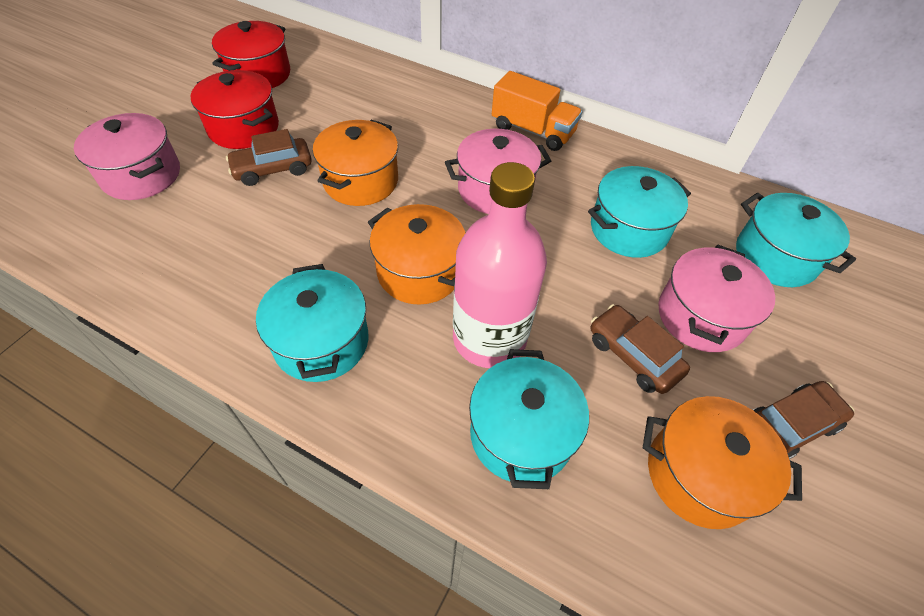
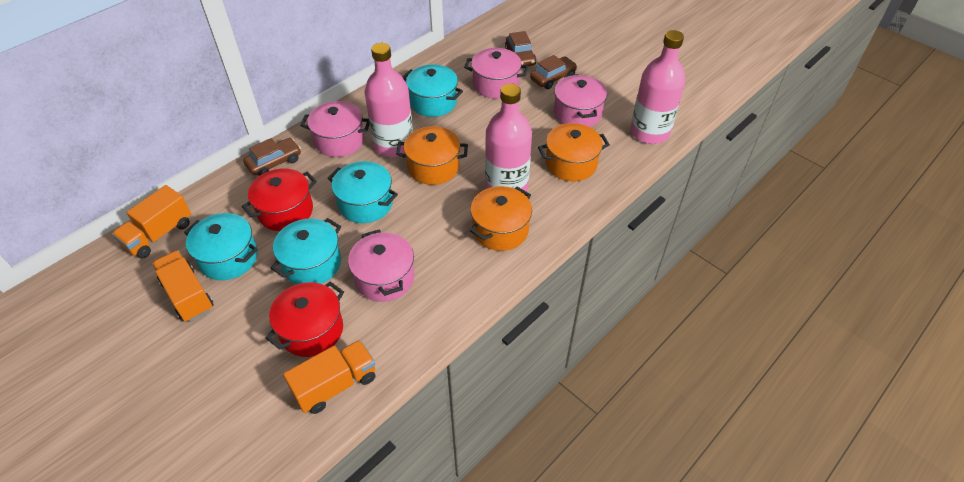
orange truck: [492,71,582,151] = 1 -> [112,185,191,259] [152,250,214,322] [283,340,376,414] = 3
pink bottle: [453,162,547,368] = 1 -> [365,43,413,157] [485,84,532,191] [630,30,686,144] = 3
pink pot: [74,113,180,200] [445,129,551,214] [659,245,775,352] = 3 -> [300,101,370,157] [348,230,414,302] [464,48,528,99] [554,74,607,127] = 4

